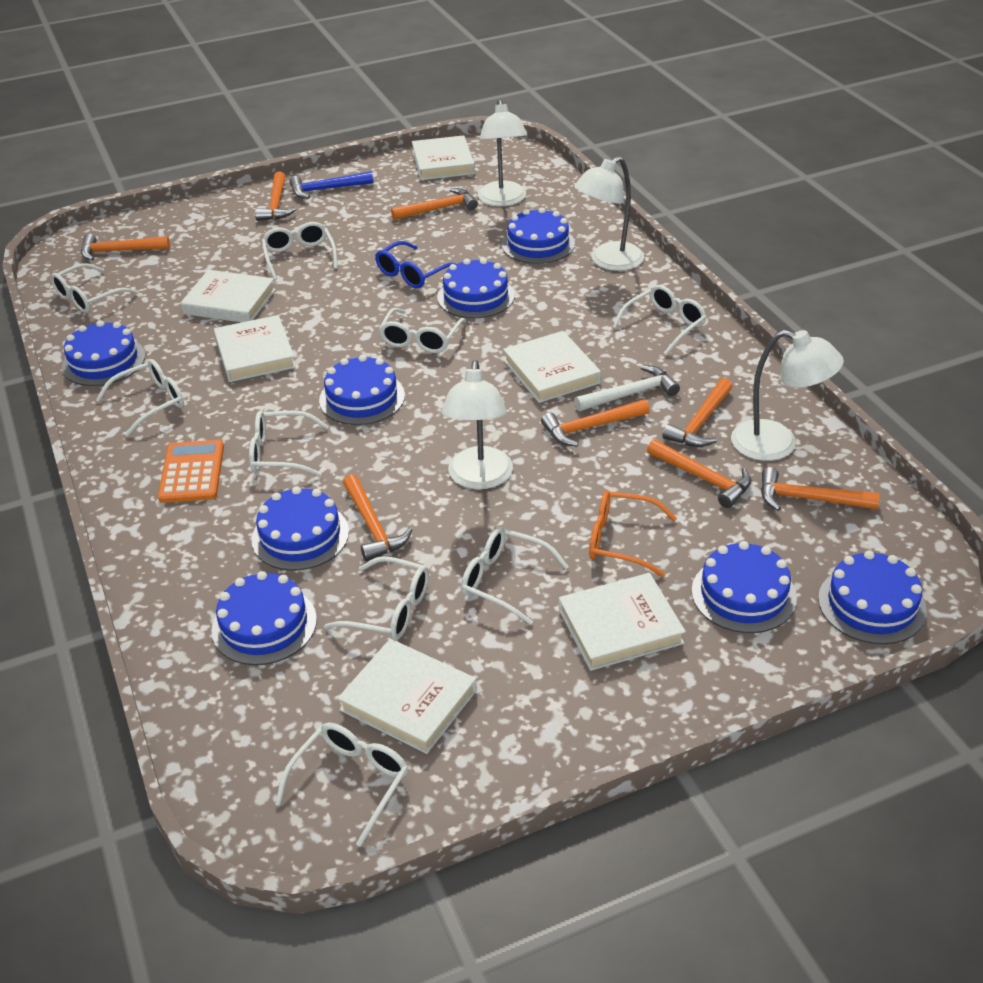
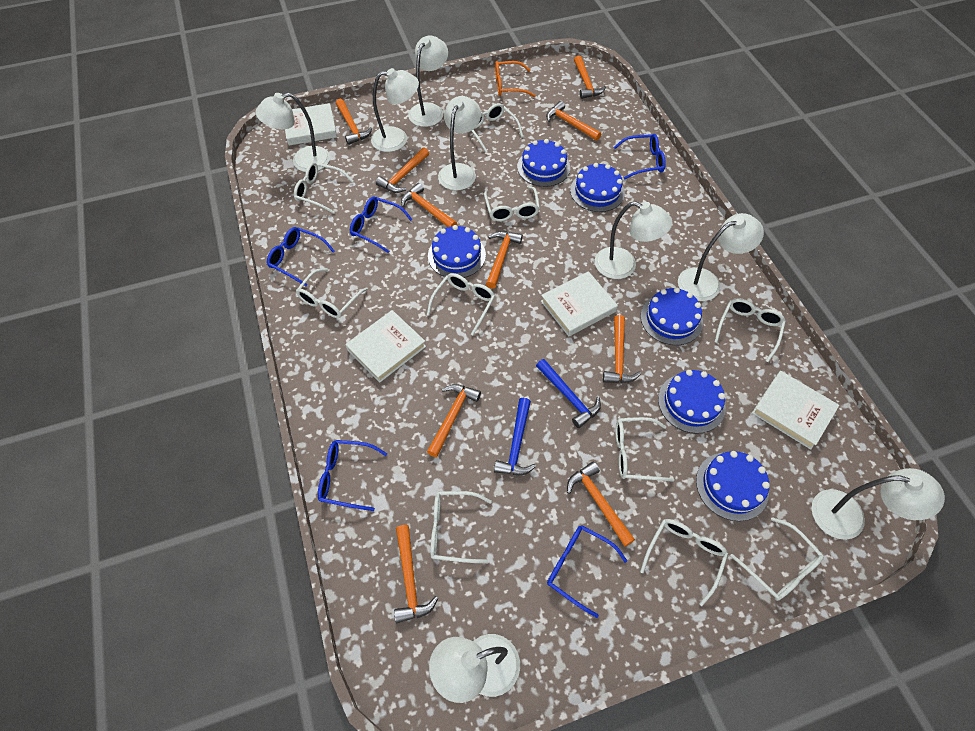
blue cake: [62,320,145,386] [211,571,317,665] [251,486,349,571] [319,355,405,425] [437,258,515,318] [502,208,575,264] [692,541,797,633] [818,551,927,644] = 8 -> [428,225,486,278] [517,139,570,187] [570,163,625,212] [641,287,703,345] [658,370,726,434] [696,451,770,521] = 6
blue glasses: [375,241,455,288] = 1 -> [267,227,335,286] [318,440,387,511] [350,197,413,253] [547,526,627,618] [613,134,666,180] = 5
blue hammer: [290,171,373,199] = 1 -> [494,398,536,475] [536,359,601,428] = 2
orange calculator: [158,440,224,503] = 1 -> none = 0
orange hammer: [81,234,170,261] [255,171,297,221] [343,474,412,561] [391,188,478,220] [541,399,650,447] [647,439,751,508] [662,378,733,447] [761,467,880,511] = 8 -> [336,99,372,145] [376,148,429,193] [394,525,438,623] [401,183,457,227] [427,384,481,457] [486,231,523,289] [546,101,601,141] [567,461,635,546] [574,55,606,99] [603,315,641,383] = 10
white book: [181,270,276,323] [214,315,296,382] [338,639,477,754] [412,135,475,180] [503,331,601,403] [559,573,686,671] = 6 -> [285,103,337,146] [345,310,426,383] [541,271,618,336] [752,371,839,450] = 4
white glasses: [51,263,138,313] [96,359,184,436] [249,411,328,477] [262,222,337,280] [275,723,408,847] [324,556,429,640] [379,308,466,353] [461,527,569,625] [613,285,707,355] = 9 -> [294,162,353,214] [296,268,368,318] [427,273,495,335] [430,491,492,563] [472,103,523,152] [484,186,540,221] [616,417,674,482] [640,519,728,606] [714,298,786,362] [730,517,824,601] = 10
white hammer: [574,365,680,411] = 1 -> none = 0
white lamp: [441,360,513,489] [478,99,527,206] [574,156,644,271] [731,330,844,461] = 4 -> [256,93,330,172] [371,68,419,152] [408,35,448,127] [429,634,520,703] [438,96,481,190] [595,201,673,279] [678,213,764,301] [812,468,945,540] = 8

